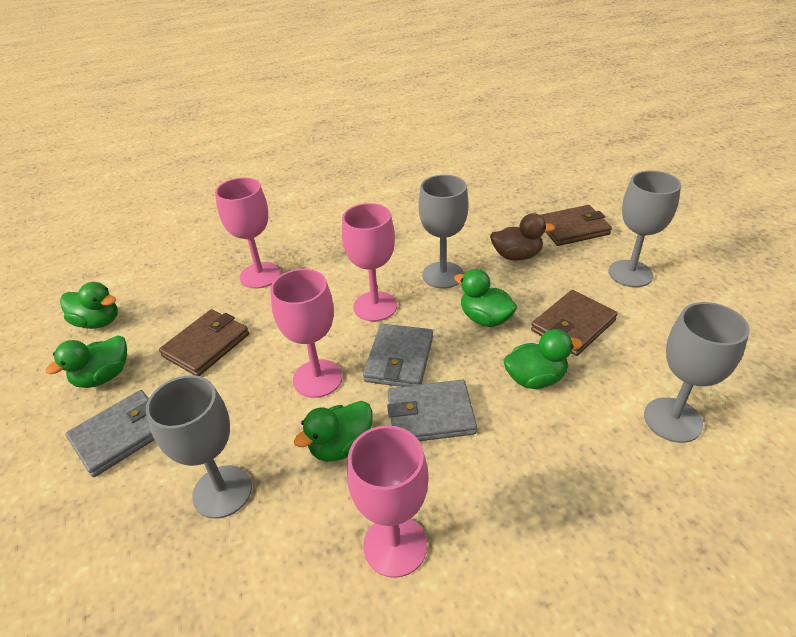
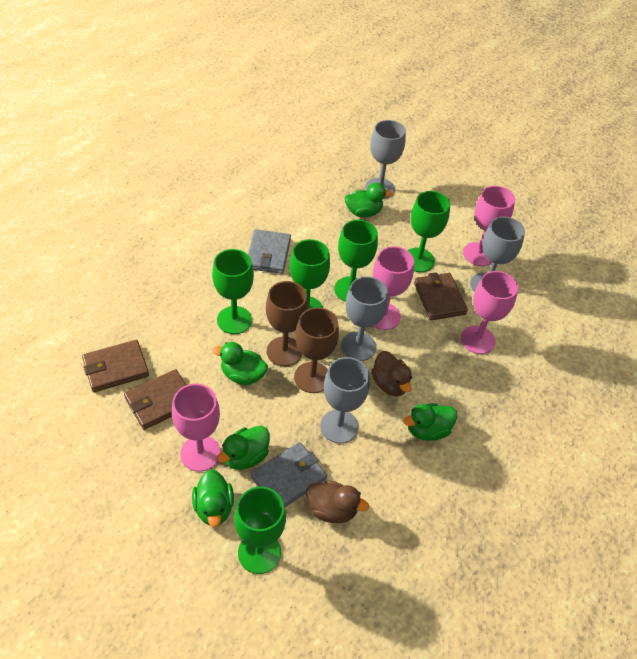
brown duck: [490,213,555,260] = 1 -> [306,480,369,523] [371,351,412,396] = 2
brown goblet: none = 0 -> [266,281,308,367] [294,307,339,393] = 2
green goblet: none = 0 -> [212,249,254,334] [234,487,286,574] [290,239,330,309] [334,220,378,302] [407,191,450,272] = 5
grey wallet: [66,390,155,477] [363,324,433,387] [387,380,477,441] = 3 -> [248,229,291,274] [251,442,327,507] = 2

